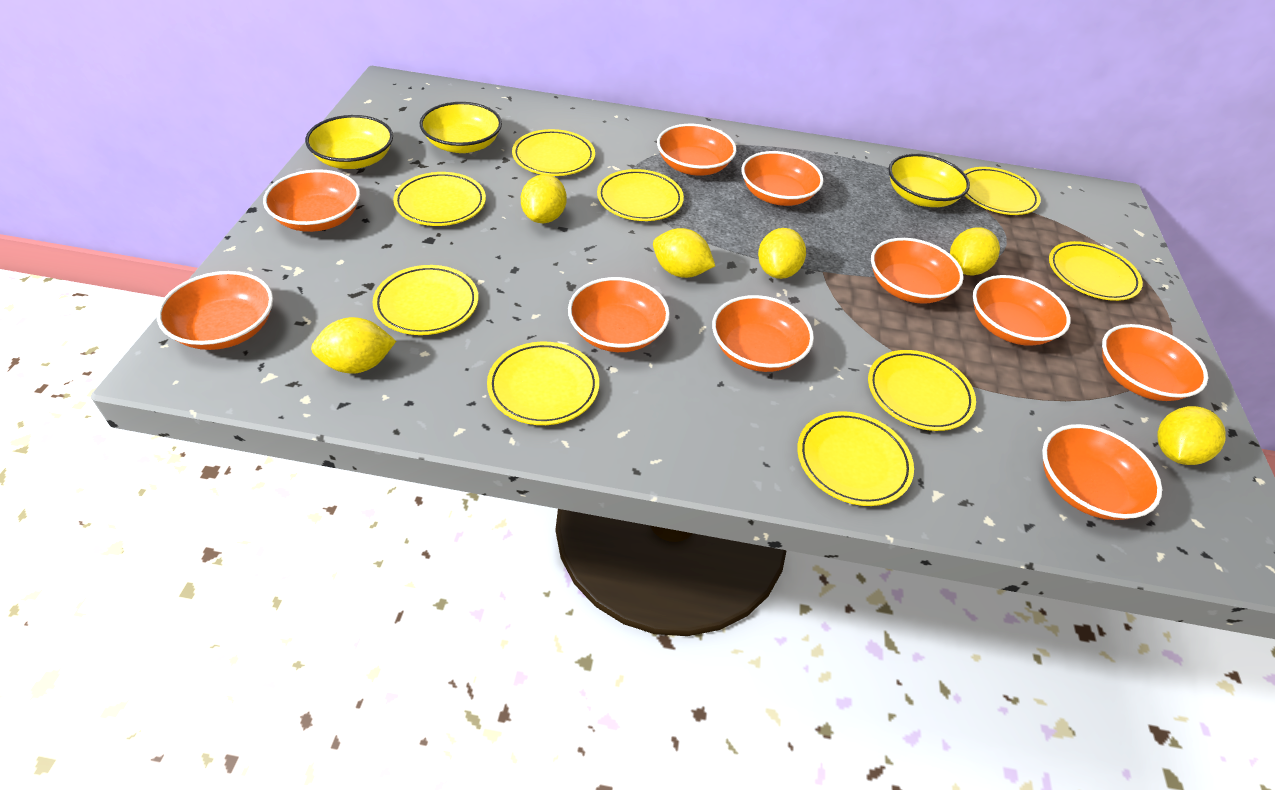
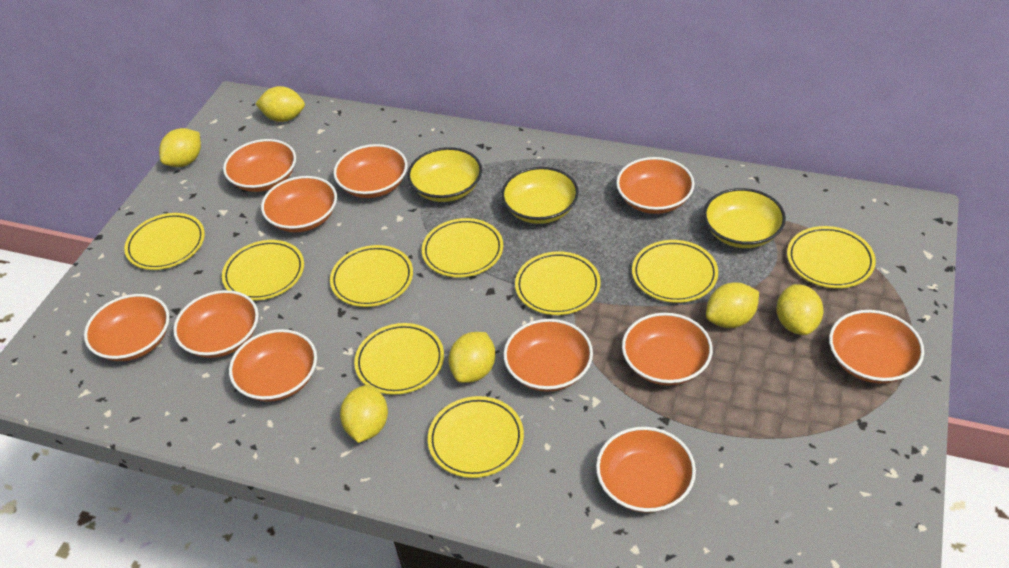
orange bowl: [157,271,273,350] [263,169,360,232] [568,277,670,352] [657,124,736,176] [712,295,814,372] [741,151,823,206] [871,238,964,304] [973,275,1071,346] [1042,424,1162,520] [1102,324,1208,401] = 10 -> [84,294,170,361] [173,290,259,358] [223,139,296,192] [229,329,317,402] [261,176,337,232] [333,144,407,198] [503,319,593,392] [596,427,696,513] [616,157,695,214] [622,313,713,385] [829,310,924,383] = 11

